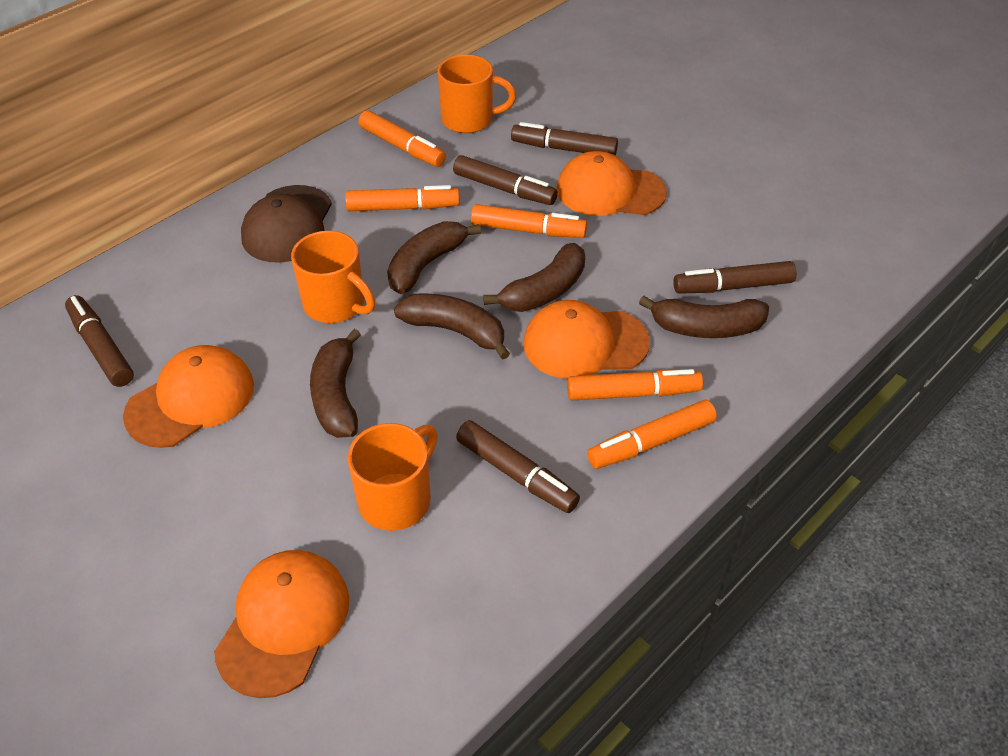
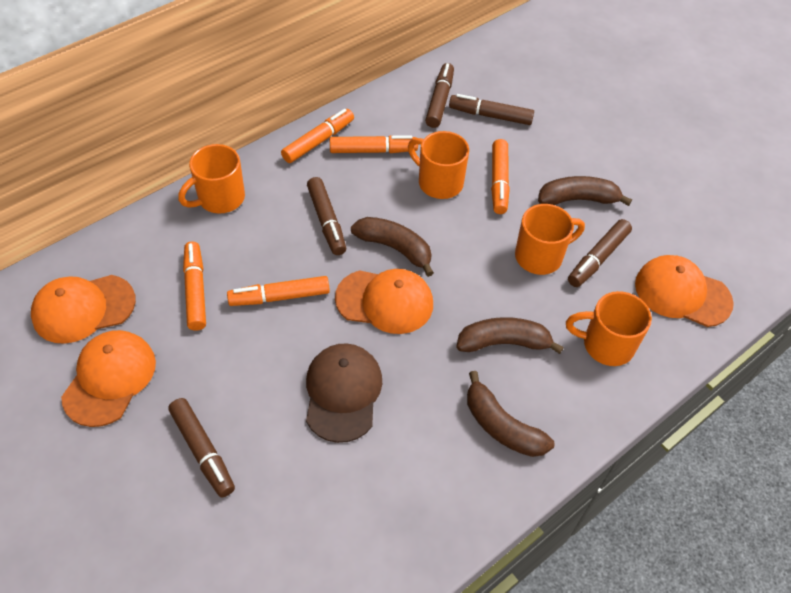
brown banana: [310,329,361,438] [387,221,481,294] [394,293,510,359] [483,243,585,312] [639,296,769,338] = 5 -> [351,217,434,277] [456,317,564,354] [467,371,555,457] [538,176,632,206] = 4
orange mug: [291,231,375,323] [348,423,437,531] [438,55,516,133] = 3 -> [178,144,245,214] [408,131,469,199] [515,204,585,275] [566,291,652,366] = 4

